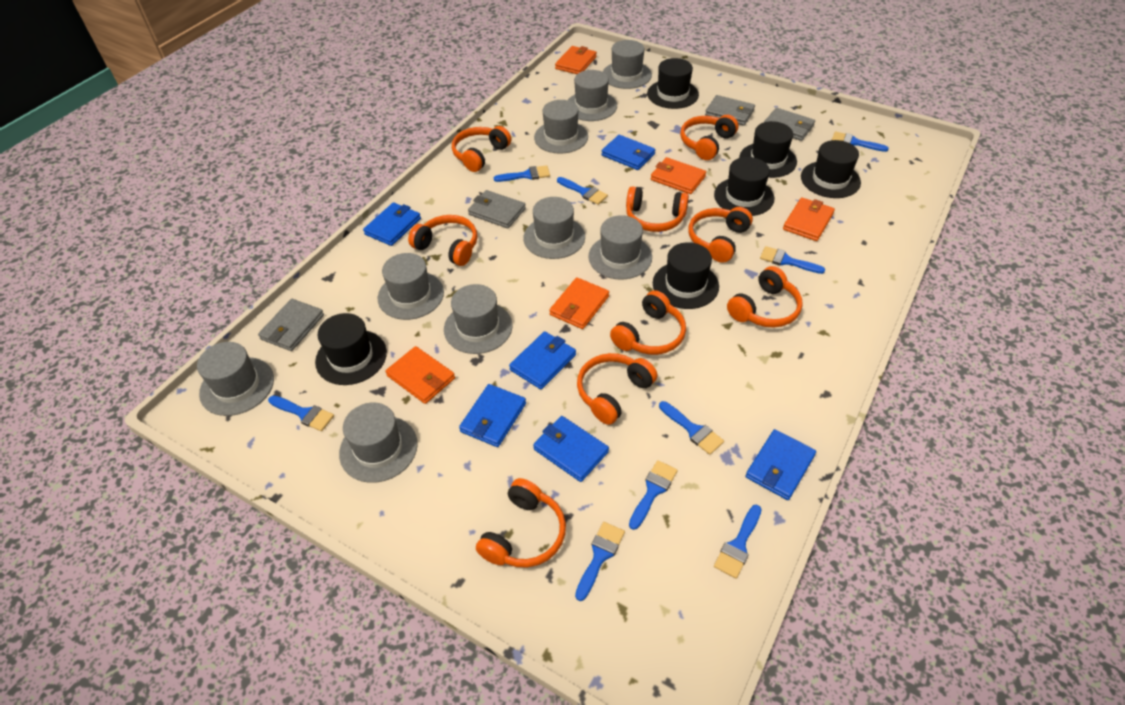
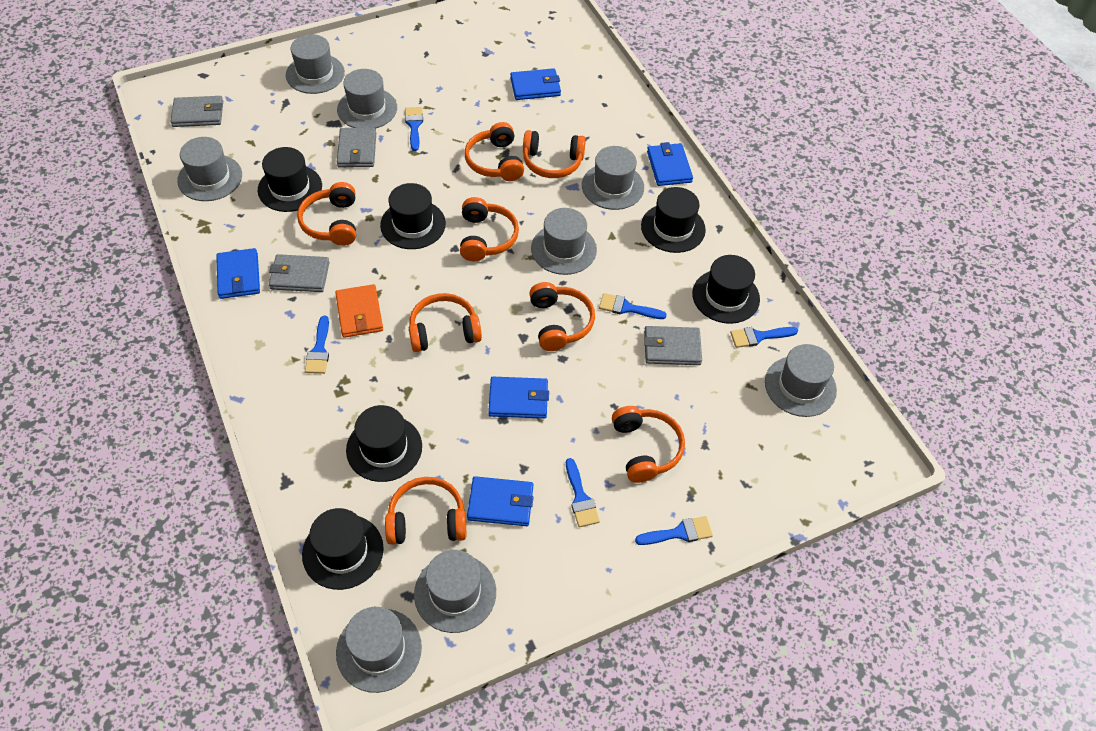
blue brush: [268,396,334,431] [493,165,550,182] [557,177,608,205] [575,522,625,601] [629,460,678,530] [659,401,724,455] [714,505,762,579] [760,246,825,274] [832,131,889,152] = 9 -> [305,316,329,374] [405,107,423,151] [566,458,600,527] [599,293,667,319] [635,516,713,545] [730,327,798,348] = 6
blue wallet: [363,203,421,246] [459,384,526,447] [509,331,576,390] [533,416,609,482] [601,135,655,170] [746,429,816,500] = 6 -> [216,248,260,299] [467,476,534,526] [488,377,549,419] [510,68,561,100] [647,142,693,186] = 5
grey hat: [197,342,274,416] [339,403,418,483] [378,253,444,320] [444,284,513,354] [523,197,585,259] [534,100,588,154] [568,70,617,121] [588,215,652,280] [603,40,652,89] = 9 -> [177,137,242,201] [286,34,345,94] [336,607,422,693] [337,69,397,128] [414,550,496,633] [531,208,597,275] [582,146,644,210] [765,344,837,417] = 8
orange headphones: [408,215,477,266] [452,126,511,172] [476,478,566,568] [577,353,657,425] [610,290,686,355] [626,186,689,232] [680,115,738,160] [689,207,753,263] [727,266,803,328] = 9 -> [297,182,356,246] [385,477,466,545] [409,293,482,352] [460,197,519,261] [464,122,524,181] [523,130,586,178] [529,282,595,351] [612,406,685,483] = 8
orange wallet: [385,346,455,404] [549,277,609,329] [555,46,597,74] [651,157,706,194] [783,197,835,241] = 5 -> [335,284,383,338] = 1

